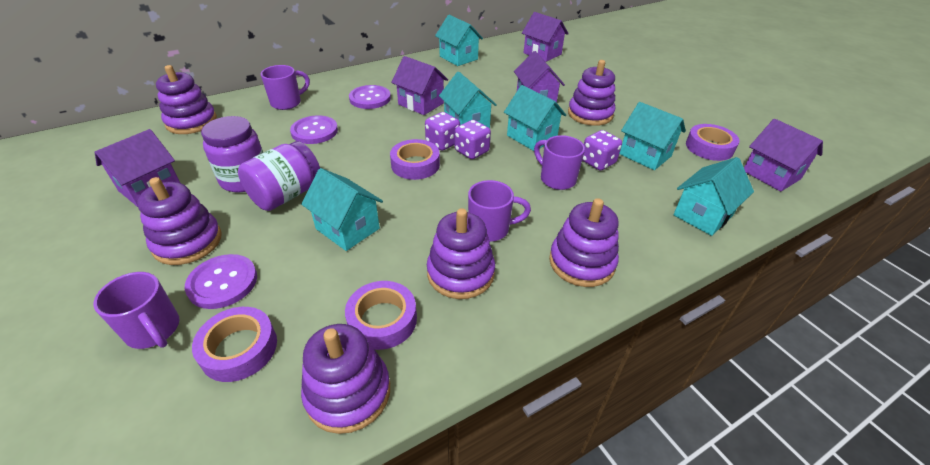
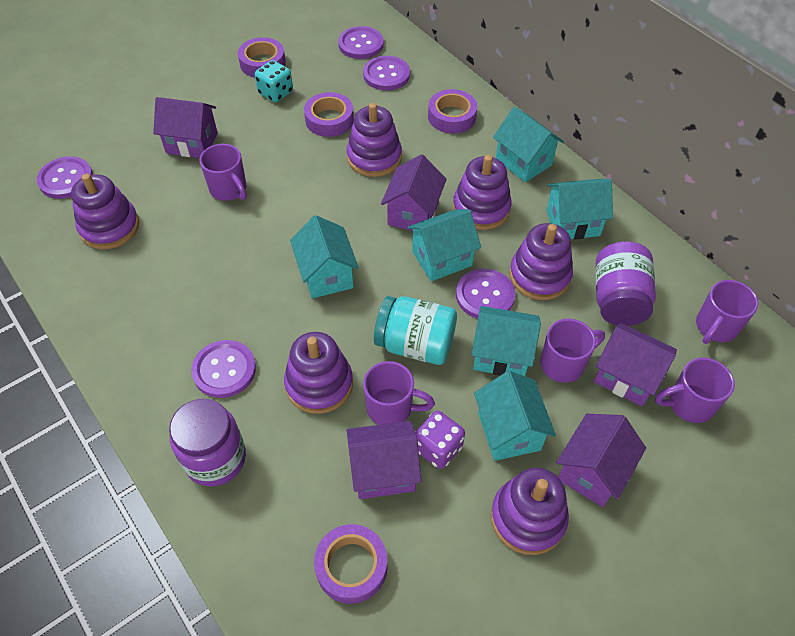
purple button: [185,254,257,309] [290,115,338,144] [349,85,391,109] = 3 -> [37,156,93,199] [191,340,256,398] [338,26,384,59] [363,56,410,91] [456,269,515,319] = 5
purple dice: [425,112,460,151] [455,120,491,159] [582,130,622,171] = 3 -> [416,411,465,469] = 1
purple mug: [93,272,179,349] [261,65,310,110] [468,180,531,242] [534,135,585,190] = 4 -> [200,144,247,201] [363,361,435,425] [540,319,605,383] [655,358,735,423] [696,280,759,344] = 5
turquoise dice: none = 0 -> [255,60,293,102] = 1
turquoise jar: none = 0 -> [374,296,457,365] = 1

